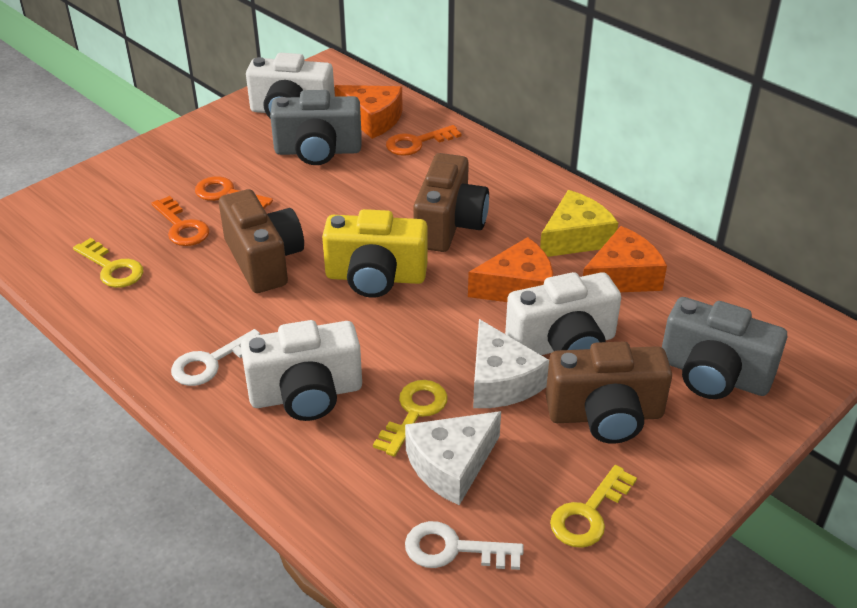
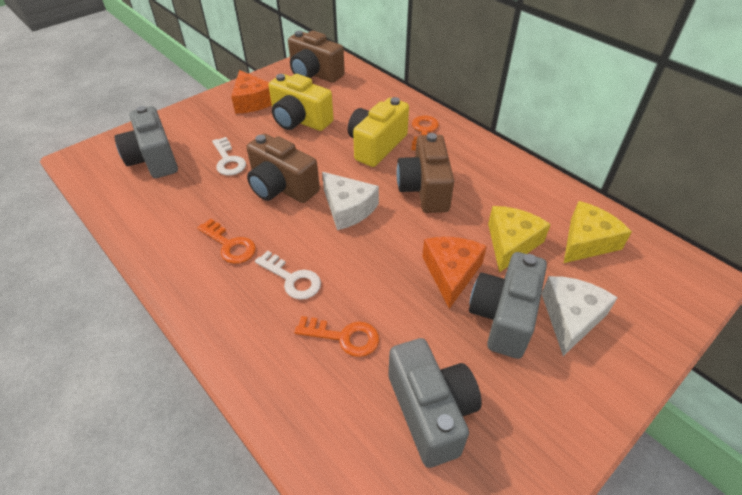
grey camera: [270,90,362,165] [662,297,787,399] = 2 -> [114,106,178,178] [388,338,482,468] [469,252,547,359] = 3
orange cheese: [335,85,403,139] [468,237,553,302] [583,226,667,292] = 3 -> [231,70,272,114] [422,237,487,309] = 2
white camera: [241,320,362,421] [246,53,335,119] [505,272,621,355] = 3 -> none = 0
yellow camera: [322,209,428,298] = 1 -> [268,74,334,131] [348,97,409,167] = 2
yellow cheese: [540,190,618,257] = 1 -> [488,206,551,273] [564,201,632,263] = 2
yellow key: [73,238,143,288] [373,380,448,457] [550,465,637,548] = 3 -> none = 0

